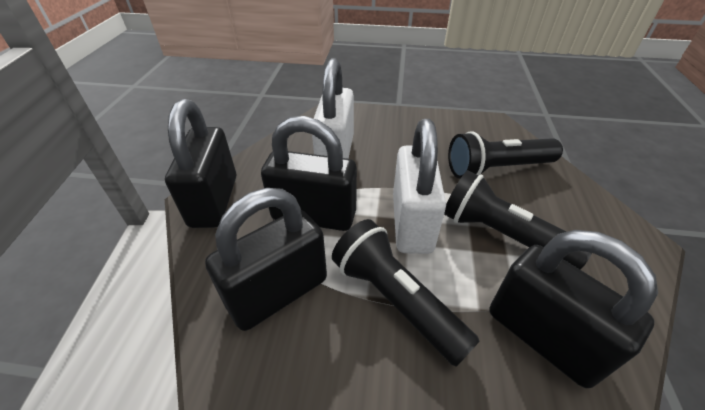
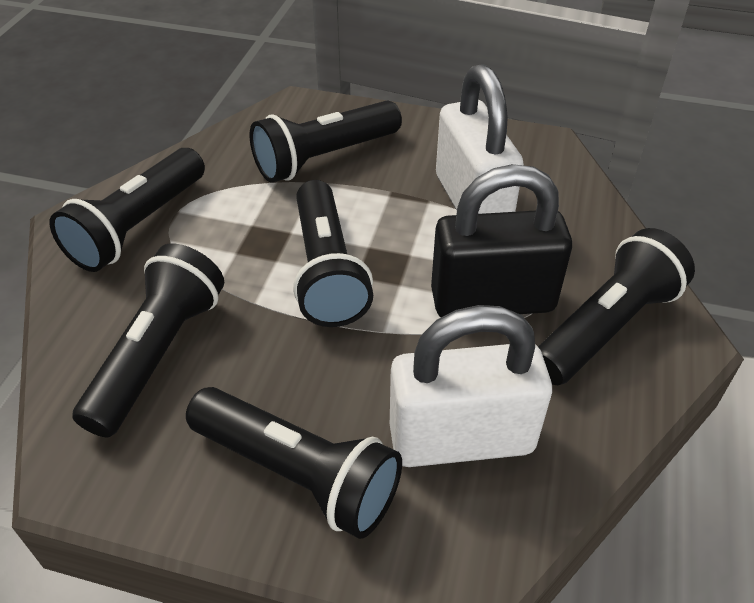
black flashlight: [332,219,480,367] [444,170,592,269] [448,131,563,179] = 3 -> [50,148,205,272] [72,243,224,437] [186,387,402,539] [250,100,402,183] [293,180,373,327] [538,228,695,385] = 6
black padlock: [165,99,236,228] [205,188,327,331] [261,116,357,231] [489,230,658,388] = 4 -> [431,164,572,317] = 1

